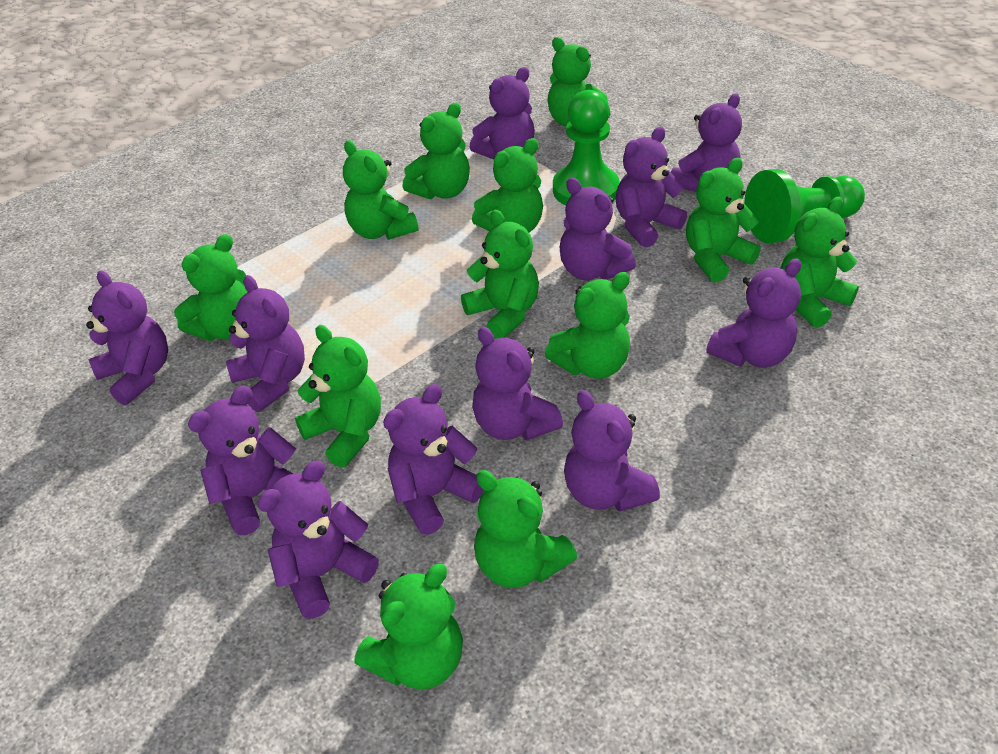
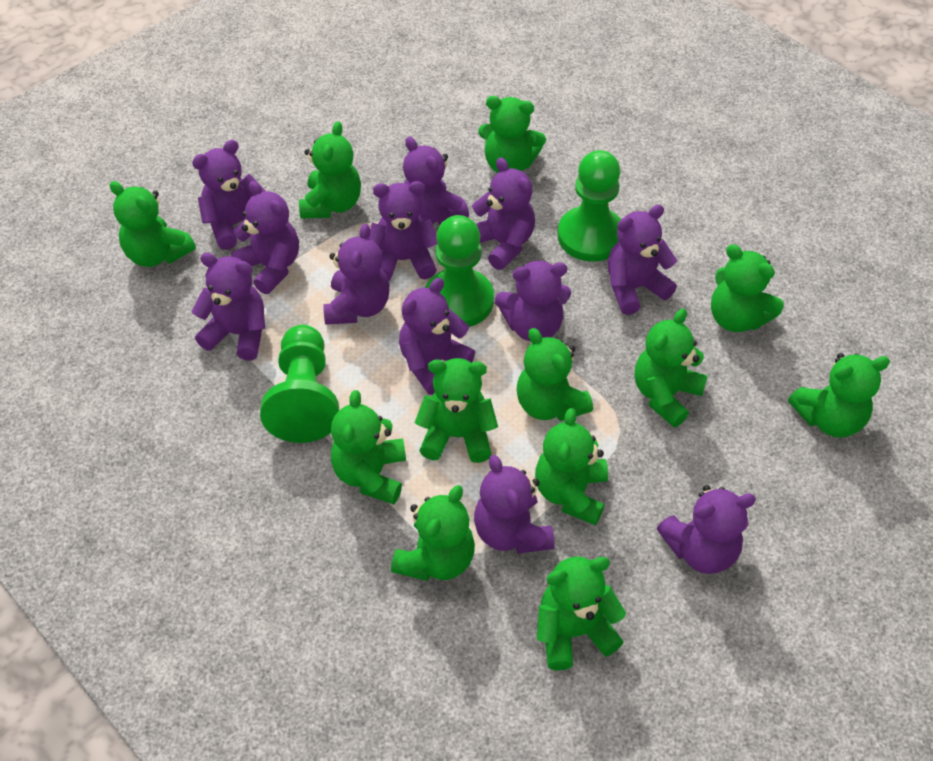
green pawn: [553,90,620,205] [744,169,865,244] = 2 -> [260,325,339,443] [425,215,494,327] [558,150,621,262] = 3

